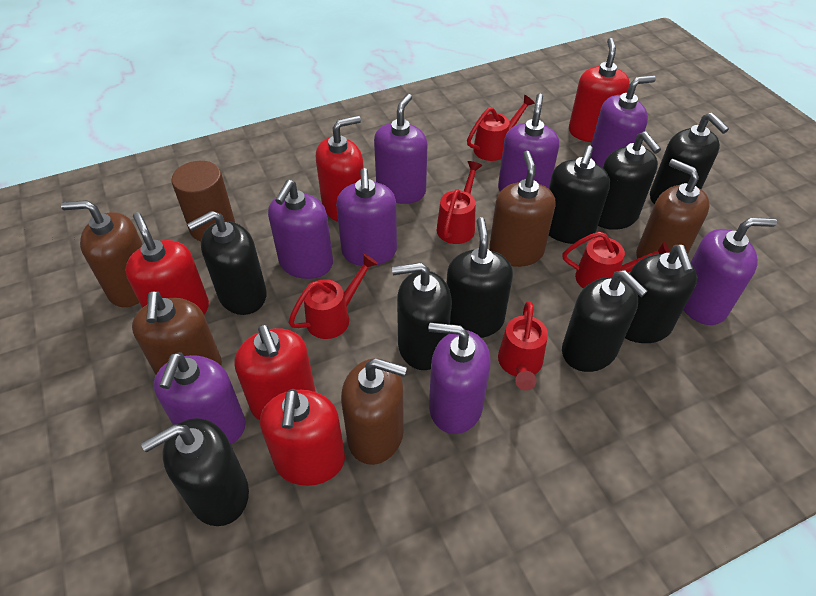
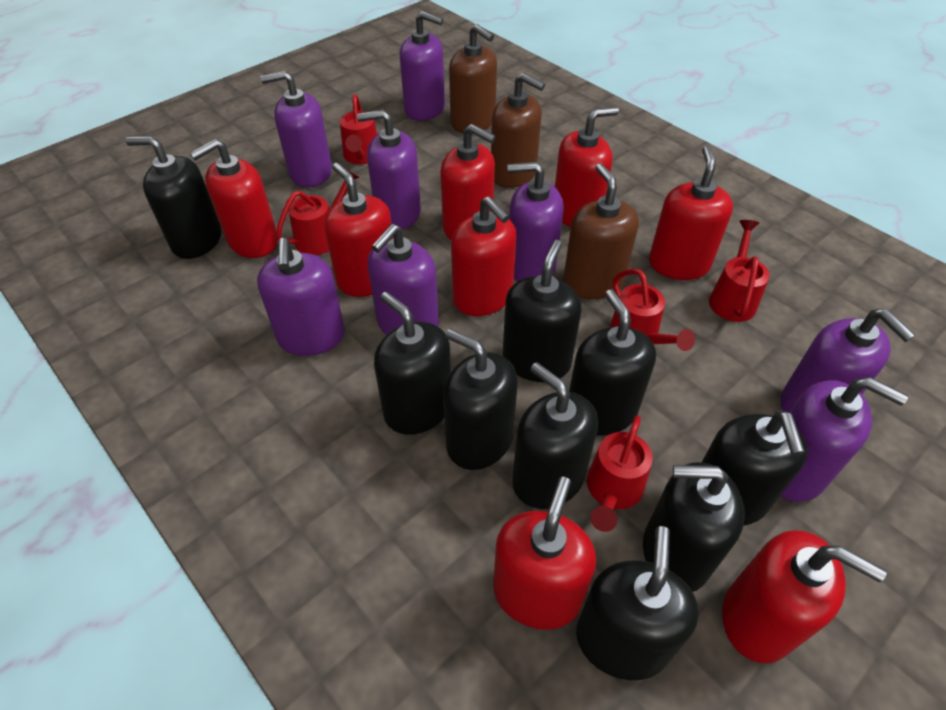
brown cylinder: [172,161,235,241] = 1 -> none = 0
brown soap dispenser: [61,200,143,307] [132,291,222,375] [341,358,407,465] [489,151,555,267] [636,159,710,259] = 5 -> [449,24,497,133] [491,73,545,188] [563,163,639,299] = 3
red soap dispenser: [125,212,209,315] [234,325,316,420] [260,389,345,486] [316,116,364,222] [569,38,630,142] = 5 -> [190,139,278,258] [324,163,393,297] [440,124,496,240] [451,196,517,316] [493,477,596,630] [555,107,619,227] [649,146,733,280] [722,530,887,663] = 8

